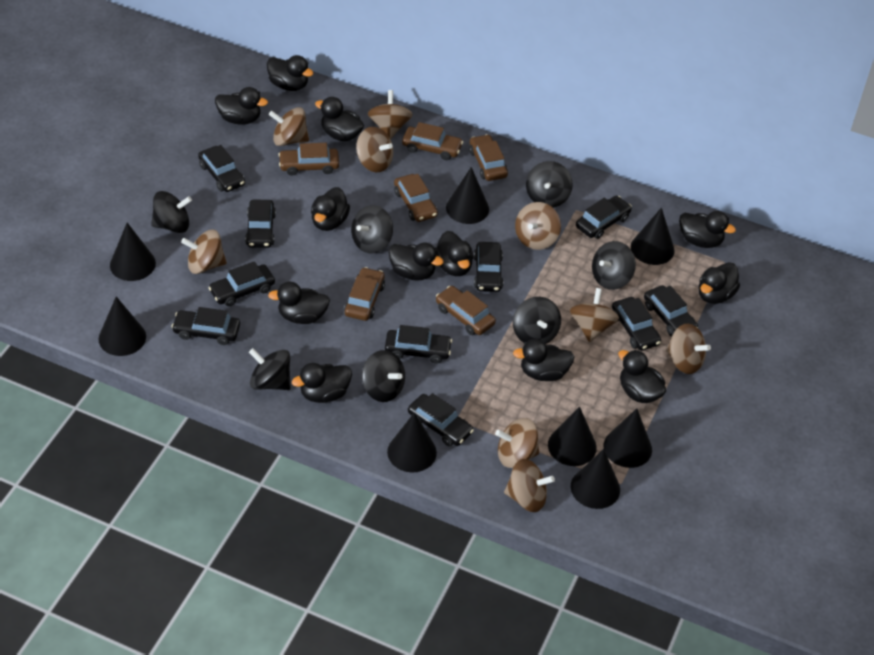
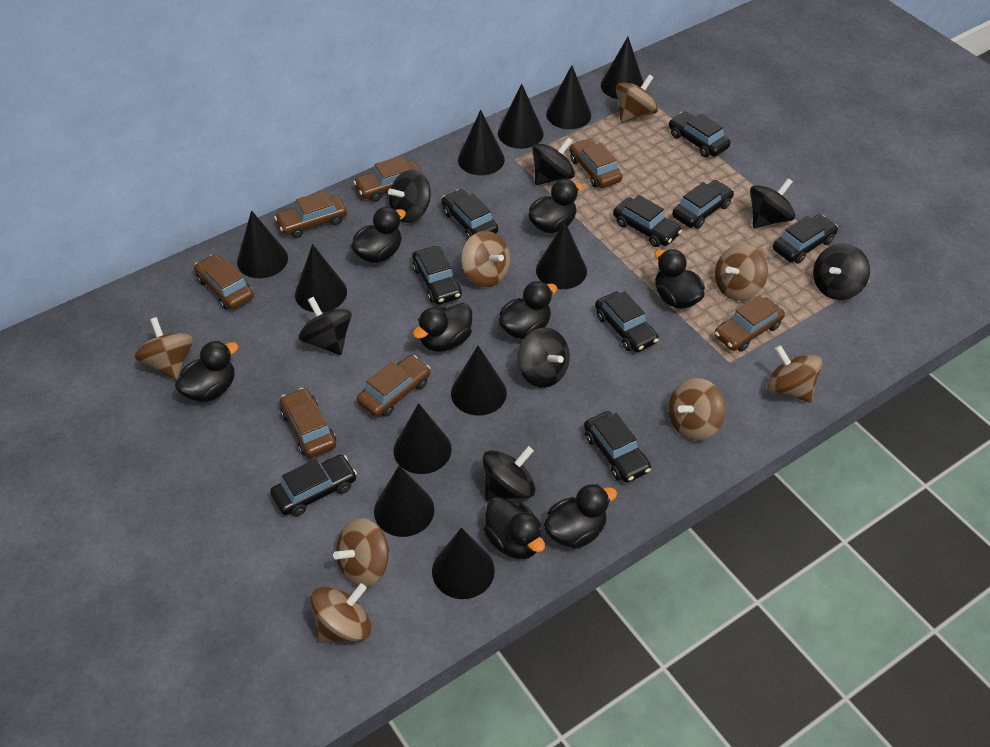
black car: [172,307,240,345] [198,145,245,192] [208,261,275,306] [245,200,276,248] [385,325,452,364] [408,393,474,446] [474,242,503,292] [576,195,632,239] [612,297,661,351] [644,285,698,336] = 10 -> [270,455,357,516] [412,246,462,305] [441,189,498,239] [584,411,651,483] [595,291,659,352] [613,195,682,247] [669,112,731,157] [672,180,734,229] [773,214,838,264] = 9
black cone: [99,296,146,356] [110,223,156,281] [387,412,437,472] [446,167,489,224] [548,406,597,466] [571,449,620,509] [603,408,652,468] [631,208,675,265] = 8 -> [237,210,288,278] [295,244,347,312] [374,466,434,537] [394,403,452,474] [432,527,495,599] [451,346,507,416] [458,110,505,175] [498,84,544,149] [536,221,587,289] [546,65,591,129] [601,37,644,99] = 11
black duck: [215,87,268,125] [267,55,313,91] [268,282,330,324] [292,363,352,403] [311,187,350,231] [315,97,364,141] [388,243,444,281] [435,231,473,276] [513,339,574,381] [618,350,666,403] [679,211,736,248] [698,262,740,304] = 12 -> [175,341,238,402] [351,207,406,263] [413,303,472,352] [483,497,545,559] [499,281,557,339] [528,179,583,233] [544,484,617,549] [655,249,705,309] = 8
brown car: [278,143,339,176] [344,267,385,321] [394,174,438,222] [402,122,463,160] [436,286,496,335] [469,134,508,181] = 6 -> [194,254,254,310] [274,190,347,238] [280,388,336,458] [353,156,423,202] [357,355,430,417] [569,138,622,188] [714,295,785,352] = 7
brown spinning top: [181,230,227,274] [269,107,309,146] [356,127,393,172] [368,90,413,139] [495,418,539,468] [504,459,555,512] [515,202,561,250] [570,288,619,342] [666,323,711,374] = 9 -> [135,317,193,380] [311,583,371,643] [333,518,389,587] [461,231,510,287] [616,74,658,122] [669,378,726,441] [715,244,768,301] [766,345,822,403] = 8

